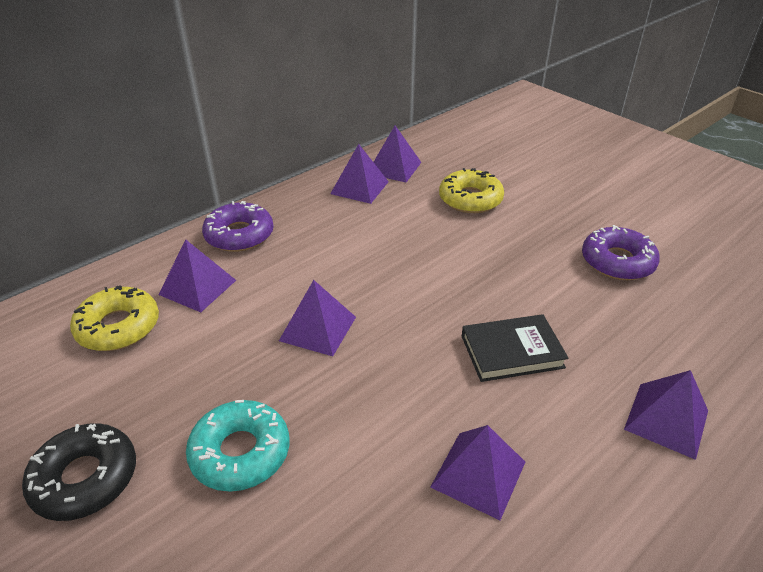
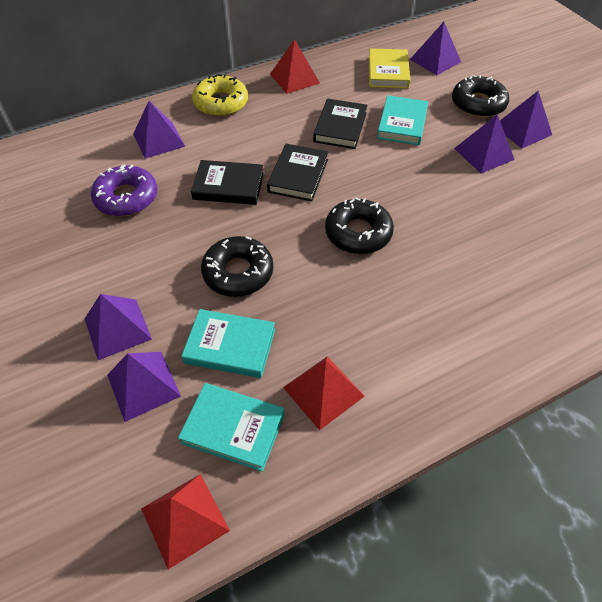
black book: [462,314,569,382] = 1 -> [191,160,264,205] [267,144,328,201] [313,99,368,149] = 3
black donut: [22,423,136,521] = 1 -> [201,236,273,297] [325,197,394,254] [452,75,509,118] = 3
purple donut: [202,201,274,252] [582,225,660,280] = 2 -> [91,165,157,216] = 1
red pyramid: none = 0 -> [141,474,230,569] [270,39,320,94] [283,356,365,431] = 3
turquoise book: none = 0 -> [178,383,285,472] [181,309,275,378] [377,95,428,145] = 3
turquoise donut: [186,400,289,492] = 1 -> none = 0
yellow book: none = 0 -> [369,48,410,89] = 1
yellow donut: [70,285,159,351] [439,168,504,213] = 2 -> [192,74,248,117] = 1

